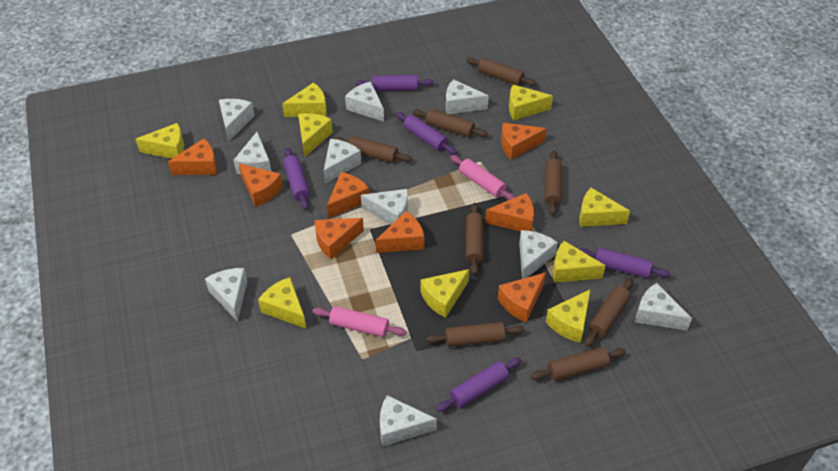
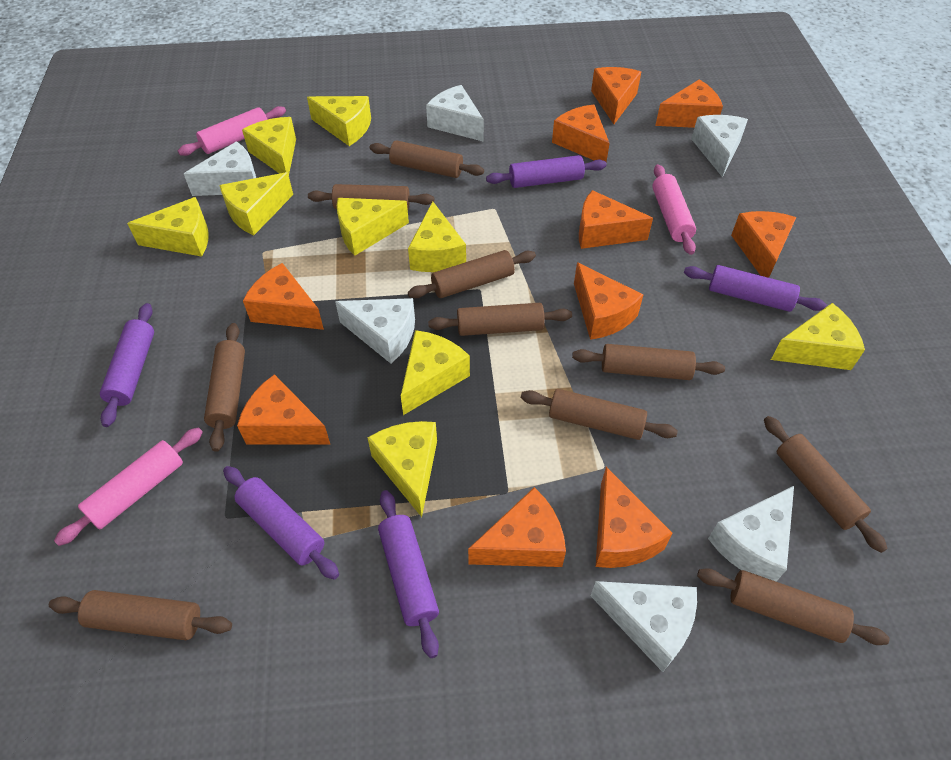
brown rolling pin: [334,136,412,163] [413,109,489,137] [426,322,524,347] [466,58,537,86] [466,203,483,275] [531,347,626,381] [545,150,562,215] [585,278,633,347] = 8 -> [49,590,232,640] [204,323,245,452] [308,184,434,209] [370,140,484,178] [408,250,536,298] [428,303,572,336] [521,389,678,440] [572,344,725,380] [697,569,890,645] [764,416,888,553] = 10
orange cheese: [168,138,217,175] [239,163,283,207] [314,218,364,259] [327,172,370,218] [375,211,424,253] [485,193,534,231] [498,272,546,323] [501,123,547,160] = 8 -> [237,374,331,445] [243,263,324,330] [468,487,566,567] [552,104,610,161] [574,262,644,340] [579,190,653,249] [591,67,641,124] [596,467,673,568] [655,79,723,128] [731,211,796,278] = 10
pink rolling pin: [313,306,407,337] [450,155,515,200] = 2 -> [54,427,203,546] [178,106,286,156] [652,164,696,255] = 3
white cheese: [205,268,247,322] [219,99,255,141] [234,132,271,174] [324,139,362,184] [345,81,384,122] [361,189,408,225] [380,395,437,446] [446,79,489,114] [519,230,558,279] [635,283,692,331] = 10 -> [184,141,256,196] [335,298,415,364] [426,85,484,142] [591,581,697,672] [691,115,748,177] [708,486,794,582] = 6

